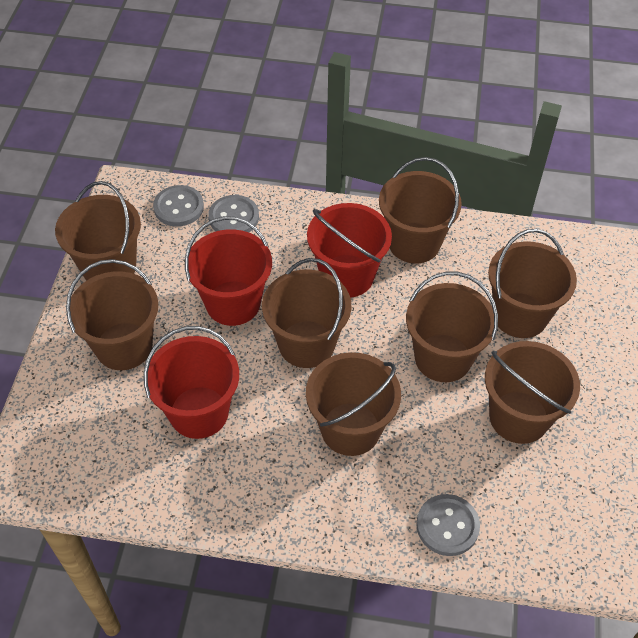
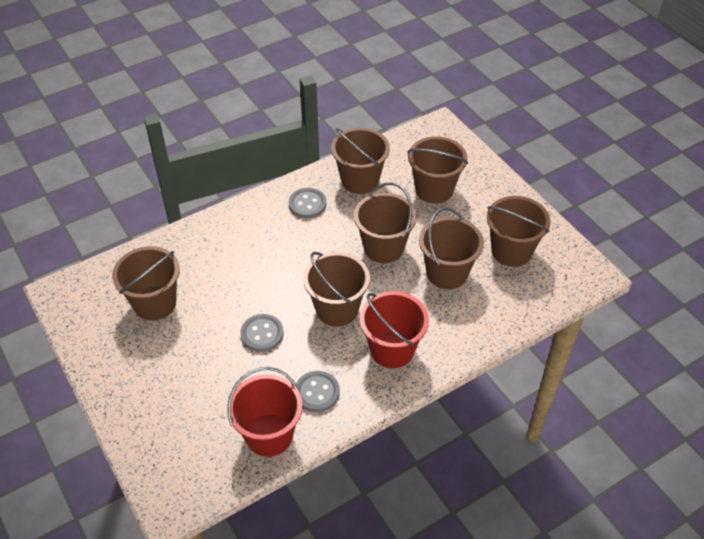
brown bucket: [55,181,141,281] [66,259,158,370] [262,258,351,368] [306,352,401,456] [379,157,462,263] [406,272,498,382] [485,341,580,444] [488,229,577,338] = 8 -> [112,246,180,321] [303,252,370,327] [331,128,390,194] [354,182,417,263] [408,136,468,204] [419,207,484,289] [487,196,551,267] = 7
red bucket: [144,326,239,439] [185,216,272,326] [307,203,392,298] = 3 -> [227,367,303,457] [360,291,429,368] = 2

